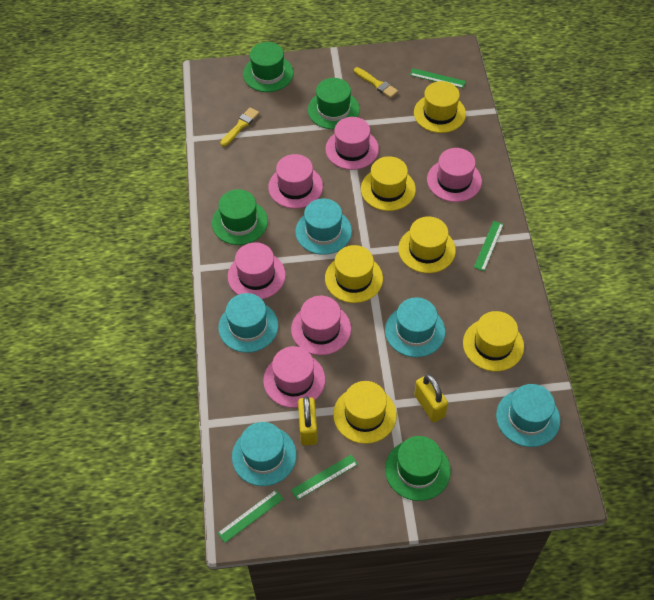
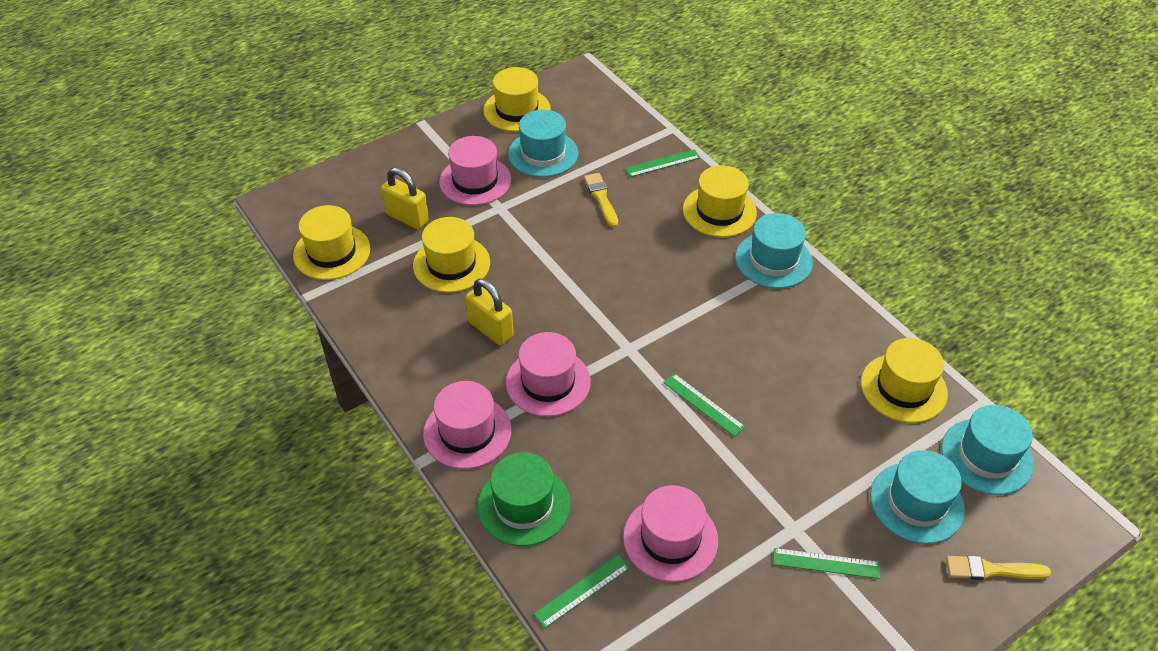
green hat: [212,189,268,245] [243,42,294,92] [308,78,360,129] [385,436,451,501] = 4 -> [477,452,570,546] = 1
pink hat: [228,242,286,299] [263,346,325,408] [268,154,323,209] [291,296,351,355] [325,117,379,170] [427,148,482,202] = 6 -> [423,381,511,469] [439,136,511,205] [506,332,591,417] [623,485,718,582] = 4
turquoise hat: [218,293,278,353] [232,422,297,486] [295,199,352,255] [385,297,445,357] [496,384,560,447] = 5 -> [508,110,578,177] [735,213,813,288] [870,450,965,544] [941,405,1034,495] = 4
yellow hat: [325,245,383,303] [333,381,397,444] [361,156,416,211] [398,216,456,273] [414,81,466,133] [463,311,524,371] = 6 -> [293,205,370,280] [413,217,490,293] [483,67,551,132] [683,165,757,237] [861,338,948,423] = 5

